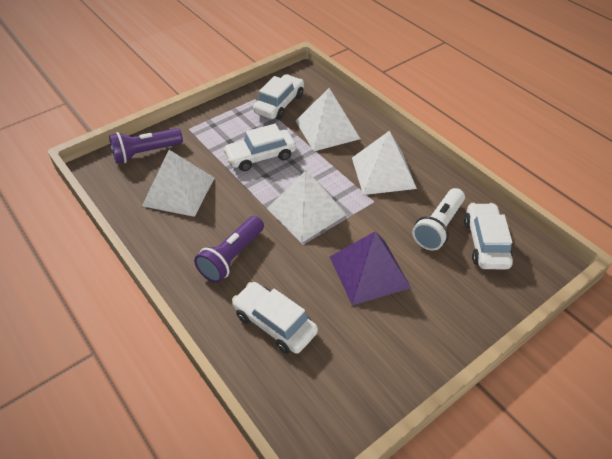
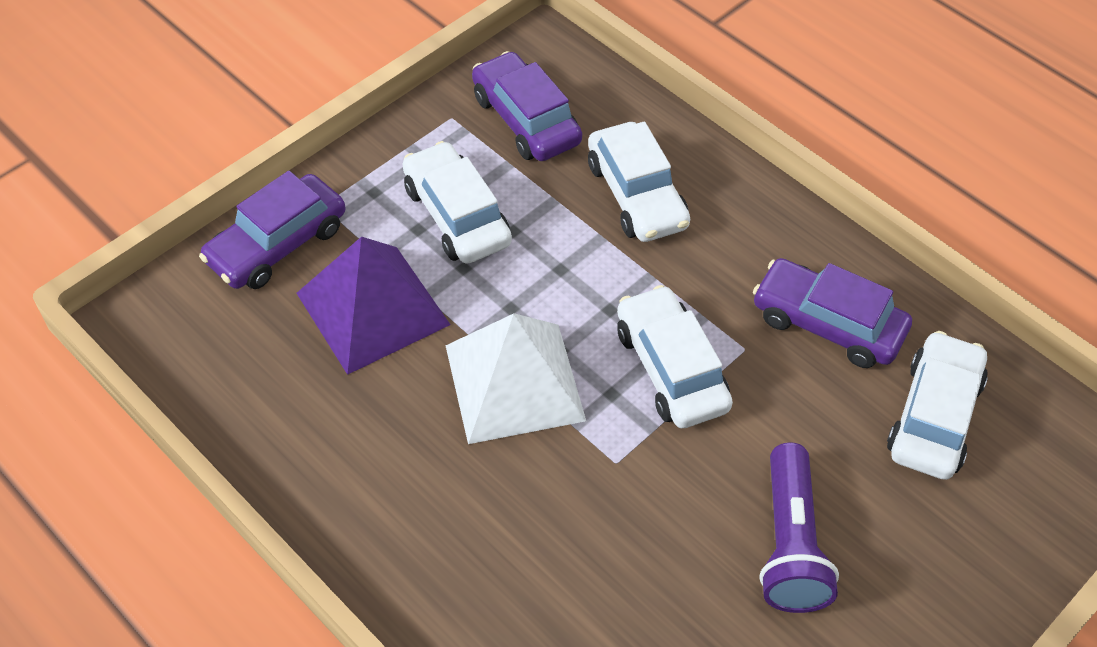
purple car: none = 0 -> [199,171,346,289] [472,51,582,161] [753,258,912,368] = 3
purple flashlight: [109,128,183,164] [194,216,264,283] = 2 -> [759,443,839,613] = 1
white flashlight: [412,188,465,250] = 1 -> none = 0
white pyramid: [142,150,214,217] [267,170,347,243] [296,88,360,151] [352,131,417,195] = 4 -> [445,313,586,444] = 1

